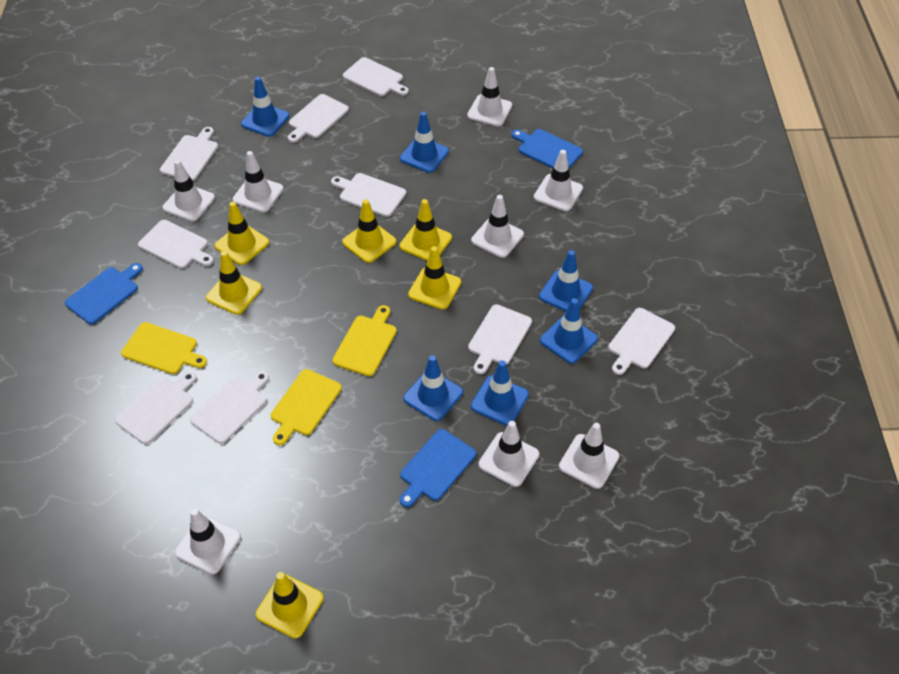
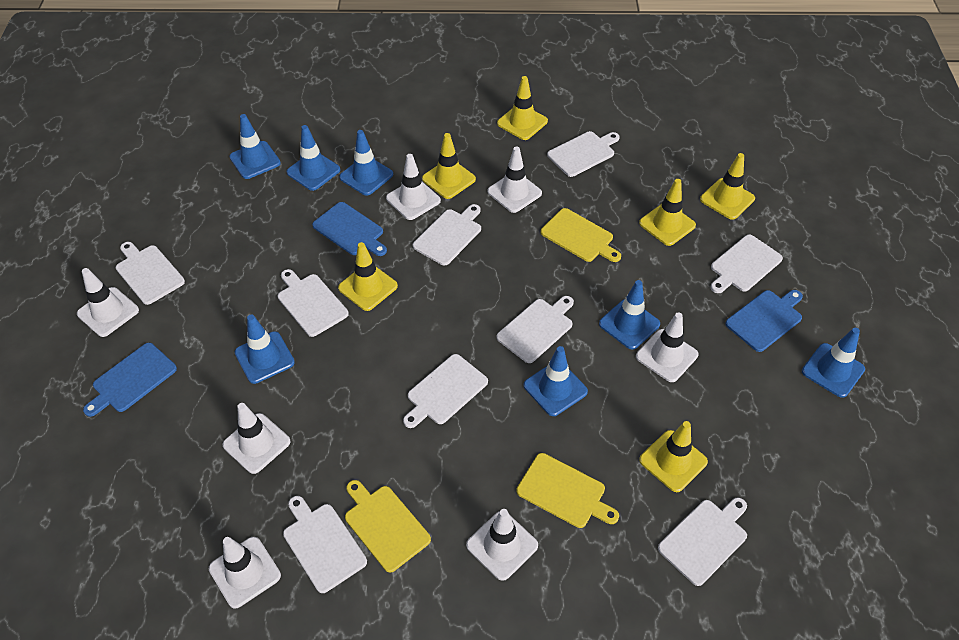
blue traffic cone: [241,77,290,137] [400,112,449,173] [403,355,463,421] [471,360,529,426] [539,250,593,311] [540,298,598,364] = 6 -> [229,114,281,179] [235,314,295,384] [286,125,340,191] [339,130,393,195] [524,346,588,416] [599,280,660,349] [802,328,865,398] = 7
white traffic cone: [163,160,215,222] [175,508,241,575] [233,151,283,213] [467,67,512,127] [471,195,524,258] [478,421,539,487] [534,150,583,211] [559,423,619,489] = 8 -> [77,268,139,337] [209,537,281,608] [223,403,291,474] [386,154,441,220] [466,509,538,581] [487,146,542,213] [636,312,698,382] = 7

